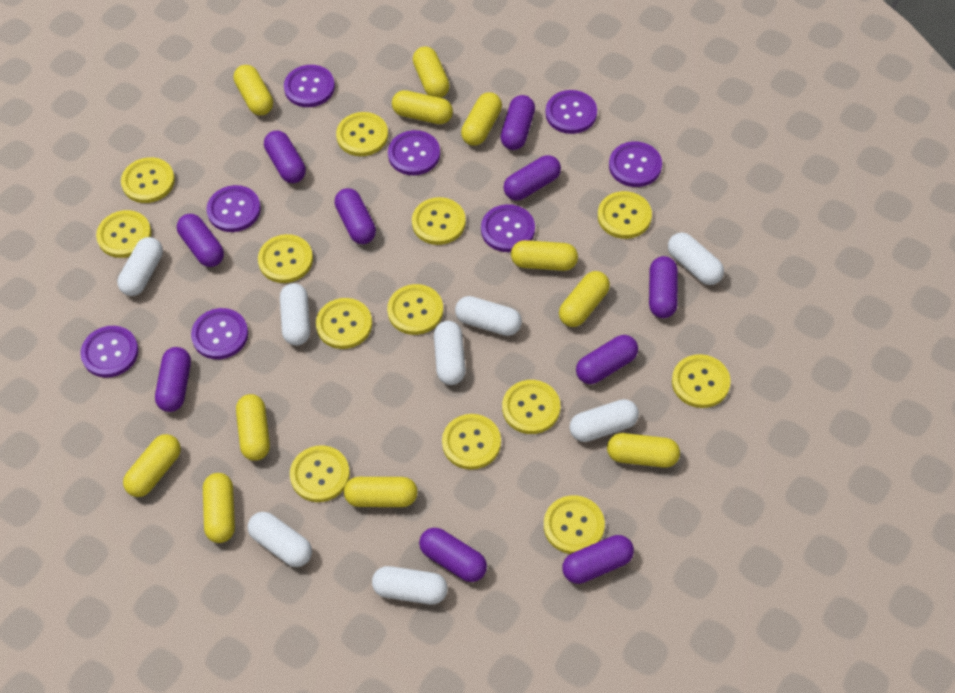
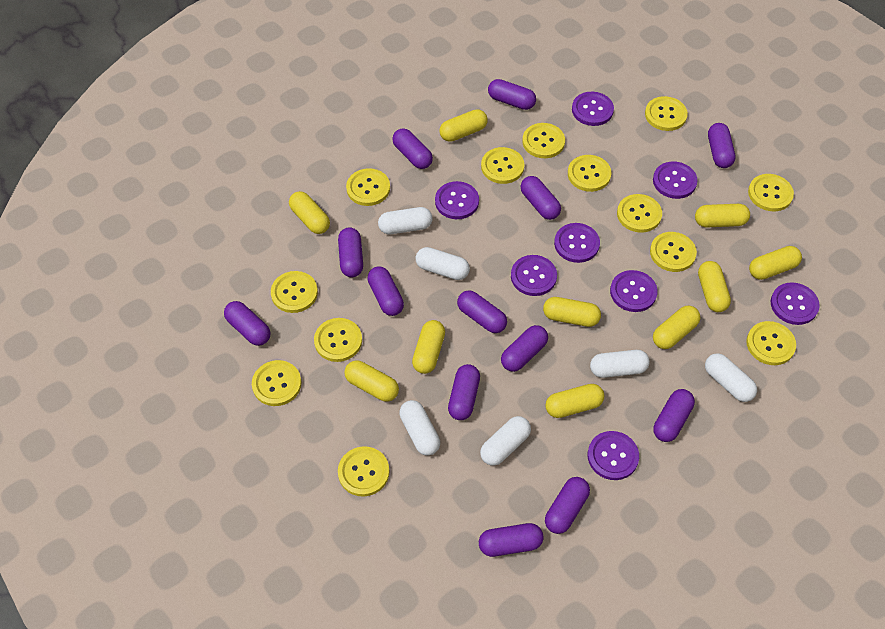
purple capsule: [155,347,191,412] [177,214,224,267] [264,131,306,183] [335,188,376,244] [419,528,487,582] [500,95,535,150] [503,155,561,200] [562,535,634,584] [576,335,638,384] [649,256,678,318] = 10 -> [224,301,270,346] [338,227,363,277] [367,266,404,316] [392,128,433,169] [448,364,480,420] [457,290,507,333] [479,523,544,557] [488,79,536,110] [501,325,548,372] [520,176,561,220] [545,477,590,534] [653,389,695,442] [708,123,736,168] = 13
white capsule: [117,237,163,296] [248,512,312,567] [280,283,310,346] [372,566,448,604] [434,321,466,385] [455,296,522,336] [570,399,639,442] [668,232,724,285] = 8 -> [378,207,433,234] [399,400,440,456] [416,247,470,280] [480,416,531,466] [590,350,650,378] [705,353,757,402] = 6
yellow capsule: [123,434,181,497] [203,473,235,543] [234,65,273,115] [236,394,270,461] [344,477,418,507] [392,90,453,124] [413,47,450,98] [461,92,502,146] [511,240,578,271] [559,271,610,327] [607,433,680,468] = 11 -> [289,191,330,234] [344,360,399,402] [412,320,445,374] [440,109,488,142] [543,297,601,327] [545,384,604,418] [653,306,700,349] [695,204,750,227] [698,261,731,312] [749,246,802,280] = 10

